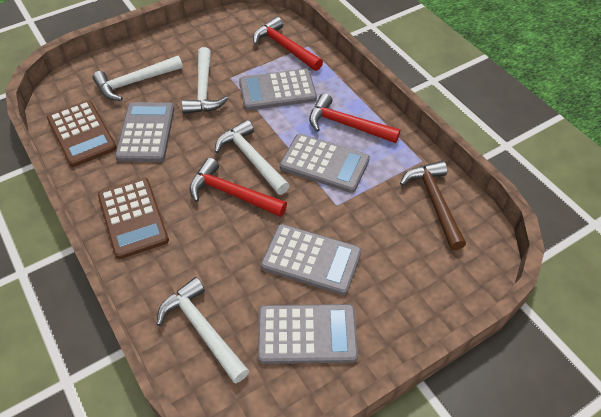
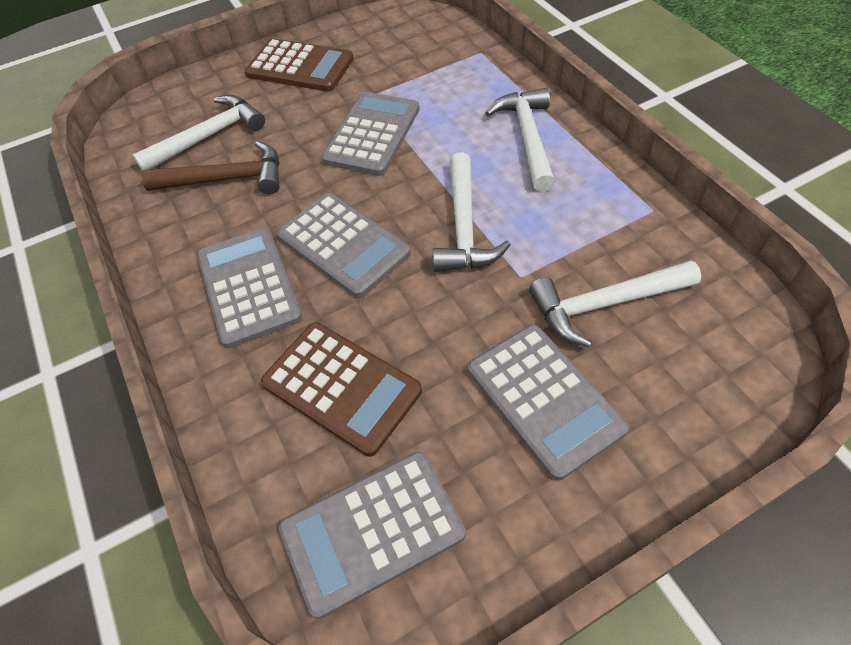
red hammer: [190,158,287,217] [253,17,323,71] [309,93,401,143] = 3 -> none = 0

